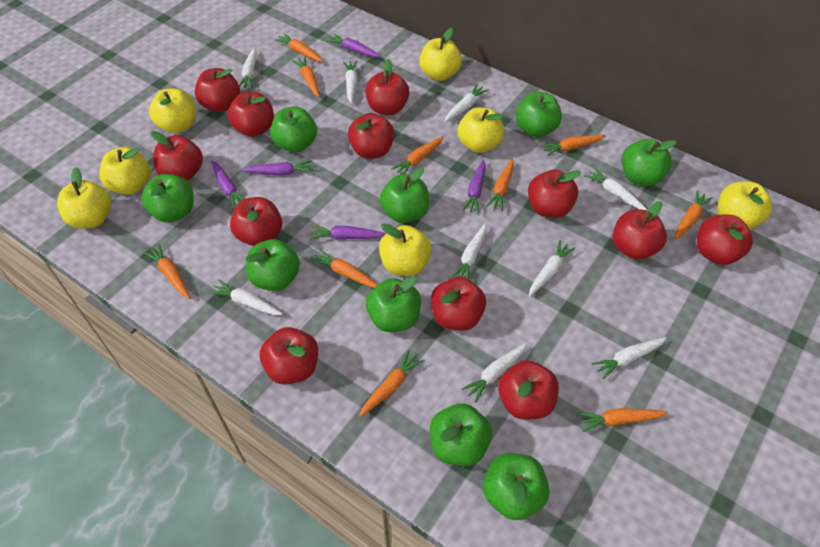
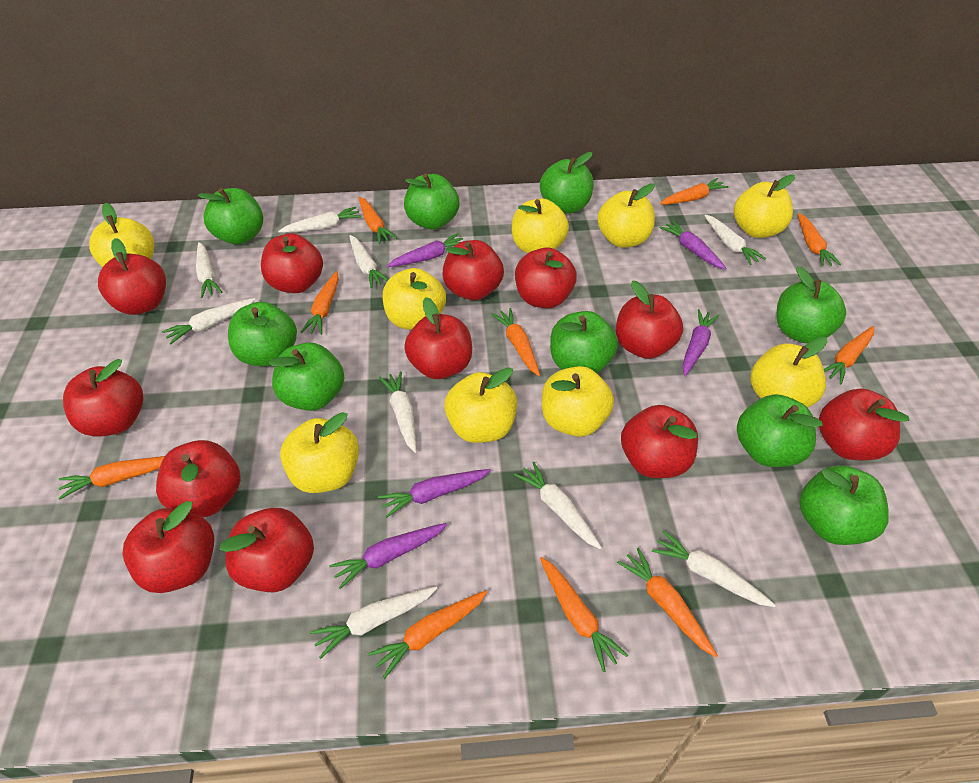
yellow apple: [57,167,112,228] [99,147,151,195] [149,89,196,133] [379,224,432,276] [419,28,462,81] [458,107,504,153] [718,181,772,229] = 7 -> [89,203,154,267] [280,412,359,493] [382,268,446,330] [444,367,517,443] [512,199,569,253] [542,366,614,437] [597,183,655,248] [734,174,795,238] [750,337,827,408] = 9

